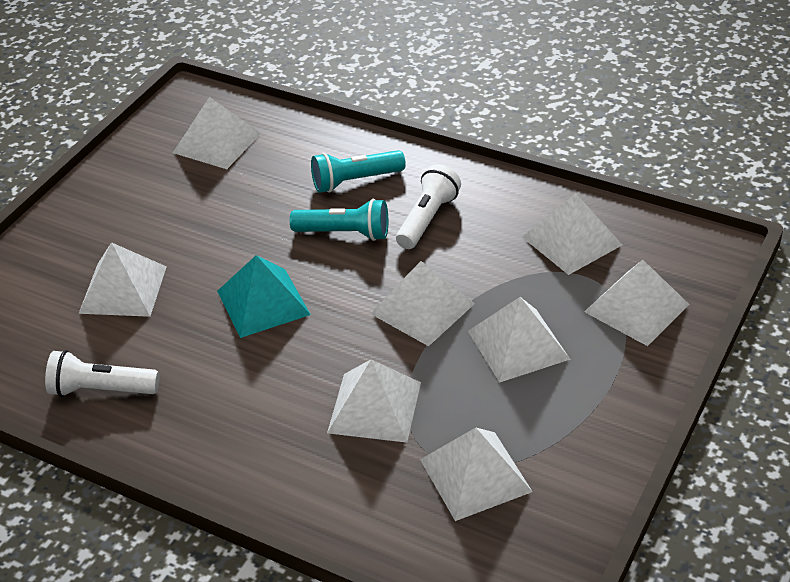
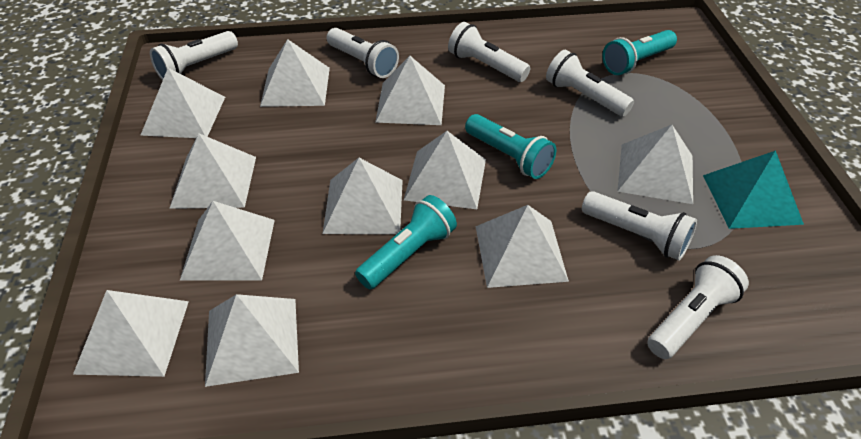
turquoise flashlight: [290,199,388,241] [311,150,406,193] = 2 -> [355,195,457,289] [465,114,556,179] [602,30,677,75] = 3
white flashlight: [45,350,160,397] [396,164,461,249] = 2 -> [150,31,238,80] [327,28,399,78] [448,22,530,82] [546,50,634,117] [582,191,697,261] [647,255,749,359] = 6
white pyramid: [78,242,167,317] [173,97,261,169] [327,359,421,443] [370,261,475,346] [420,428,533,521] [468,297,571,382] [522,193,622,275] [584,260,690,346] = 8 -> [73,290,189,377] [140,68,225,138] [169,133,256,209] [180,201,275,281] [205,294,299,387] [260,39,330,107] [323,158,403,234] [375,56,445,125] [404,131,486,209] [476,205,569,288] [617,125,693,204] = 11

